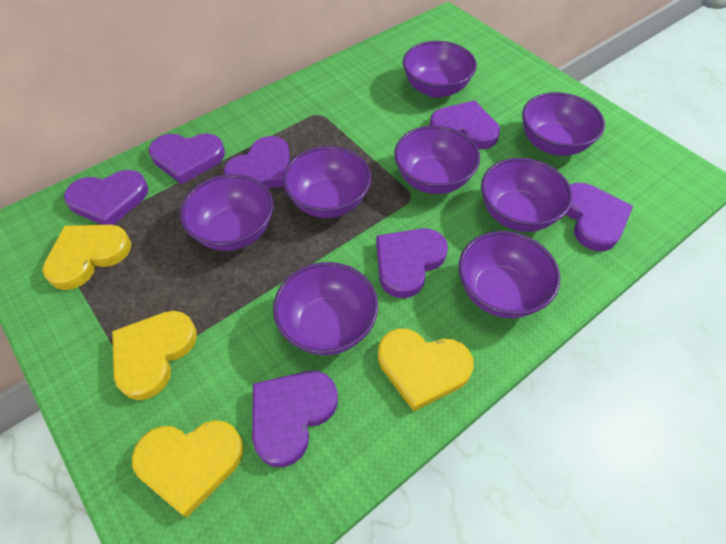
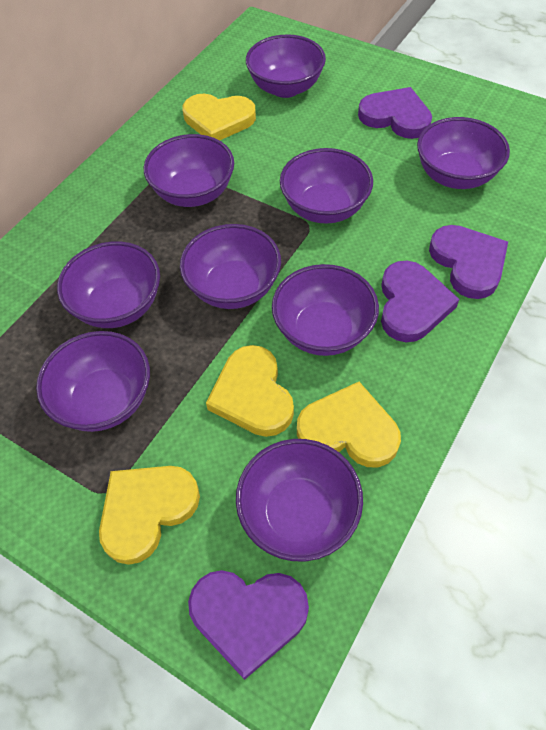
purple bowl: [180,174,274,251] [273,262,378,355] [283,146,371,218] [394,125,480,194] [403,41,477,98] [459,231,560,318] [481,158,573,232] [522,92,605,156] = 8 -> [36,331,150,432] [57,242,160,328] [144,134,234,207] [180,224,281,309] [236,439,363,562] [246,34,326,98] [272,264,379,356] [280,148,373,224] [417,117,510,189] = 9
purple heart: [64,170,149,225] [149,133,225,184] [224,136,290,188] [252,371,338,467] [376,228,448,298] [430,100,500,149] [566,183,633,251] = 7 -> [188,570,309,680] [358,87,432,139] [381,261,459,342] [429,225,508,299] = 4

